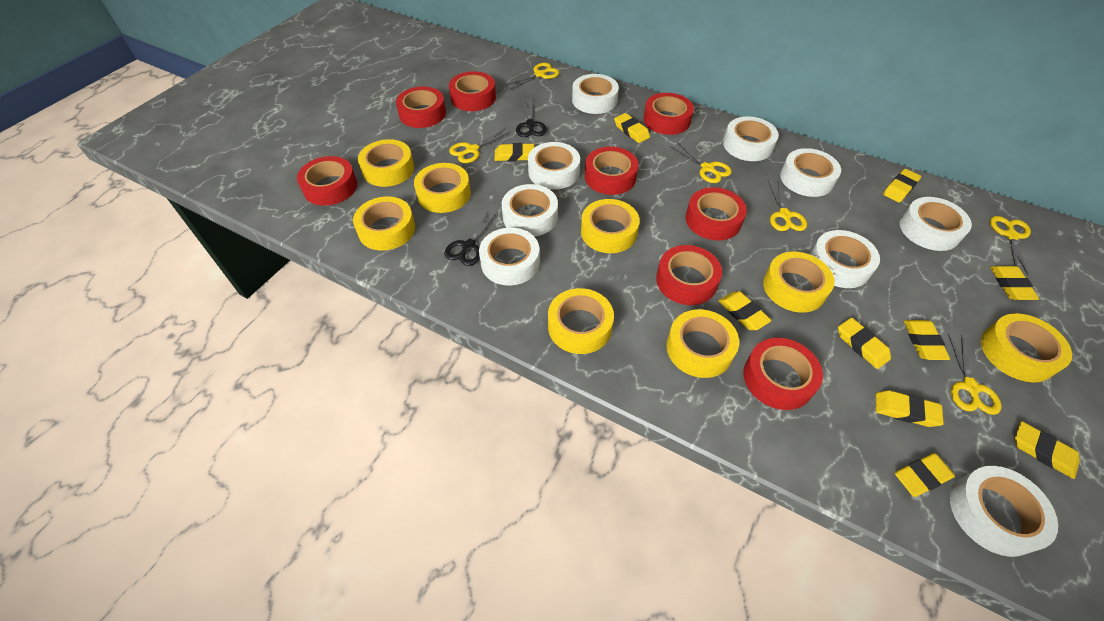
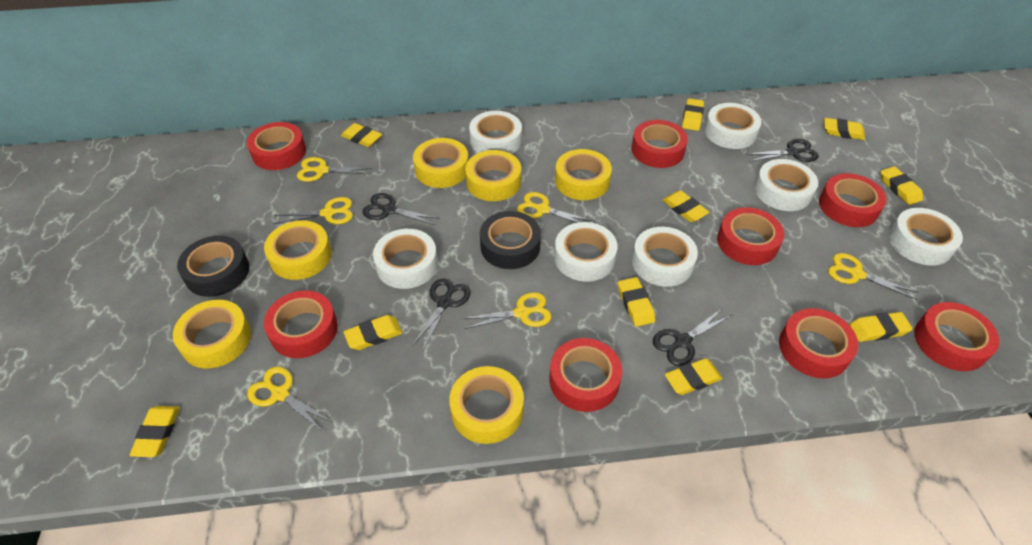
black scissors: [444,210,498,266] [516,100,547,137] = 2 -> [362,193,440,225] [412,279,470,349] [653,309,732,366] [746,139,819,162] = 4
black tape: none = 0 -> [177,236,249,297] [480,211,541,269] = 2
white tape: [479,228,540,286] [502,184,558,237] [528,142,580,190] [572,74,619,114] [723,117,779,161] [780,148,841,197] [810,230,880,288] [900,197,972,251] [950,466,1058,557] = 9 -> [373,229,438,289] [469,111,522,154] [554,222,618,282] [632,227,698,287] [704,103,761,149] [755,159,818,211] [889,208,963,266] = 7
yellow tape: [353,197,415,251] [358,139,414,187] [414,163,471,213] [548,288,614,354] [581,199,640,253] [666,309,739,378] [763,252,835,312] [981,313,1072,383] = 8 -> [173,300,251,368] [264,220,332,280] [413,138,468,188] [449,366,524,444] [465,150,521,201] [555,149,612,200] = 6

